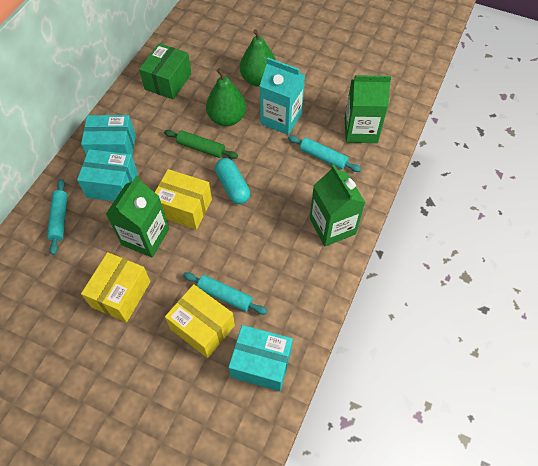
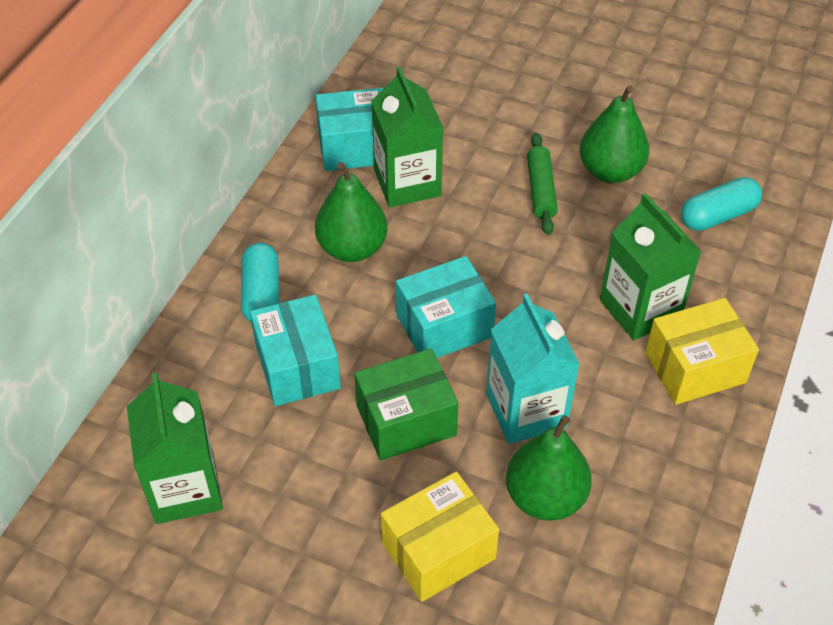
green pear: [206,68,246,126] [240,29,276,87] = 2 -> [315,162,388,262] [506,415,592,521] [580,85,649,183] = 3
turquoise capsule: [215,158,250,204] = 1 -> [241,243,279,322] [681,177,762,231] = 2
turquoise rolling pin: [47,179,68,255] [183,272,267,314] [288,135,361,172] = 3 -> none = 0
yellow box: [81,252,151,322] [155,169,212,230] [165,284,235,358] = 3 -> [381,471,499,602] [645,298,759,405] = 2

